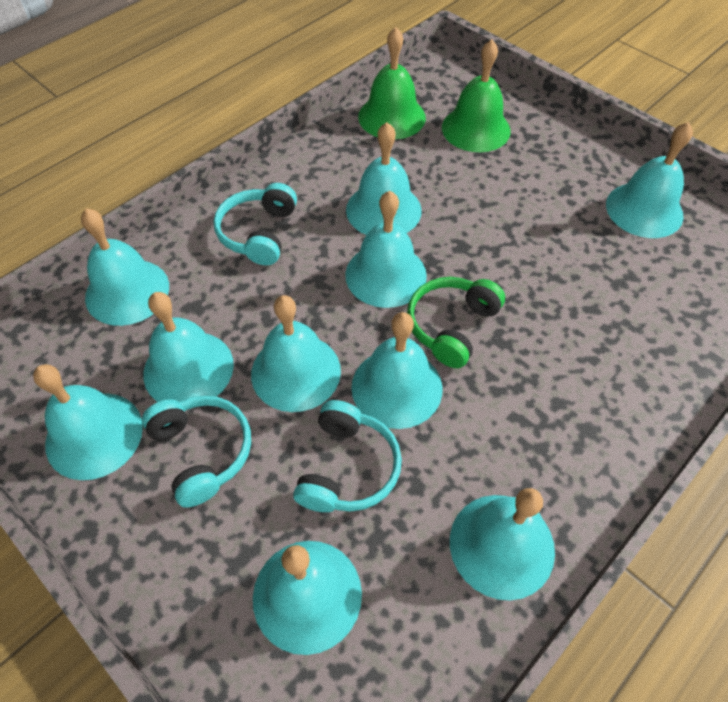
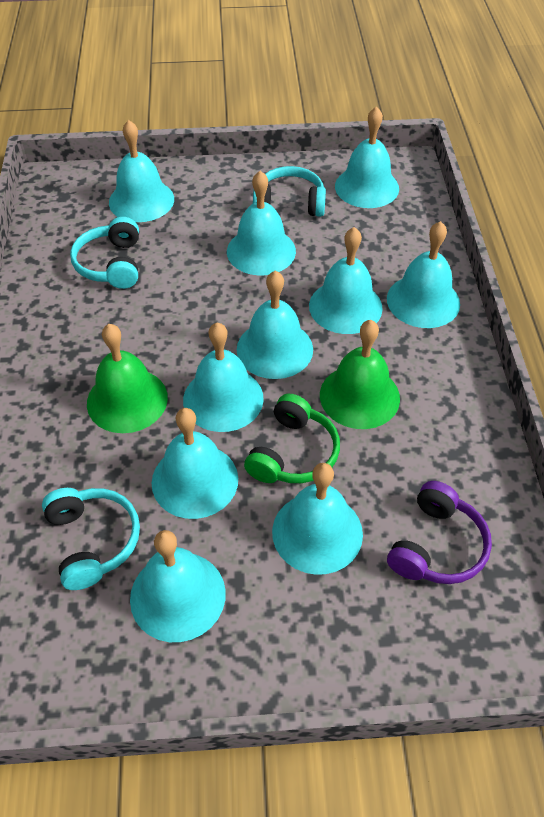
purple headphones: none = 0 -> [387,481,492,584] = 1

